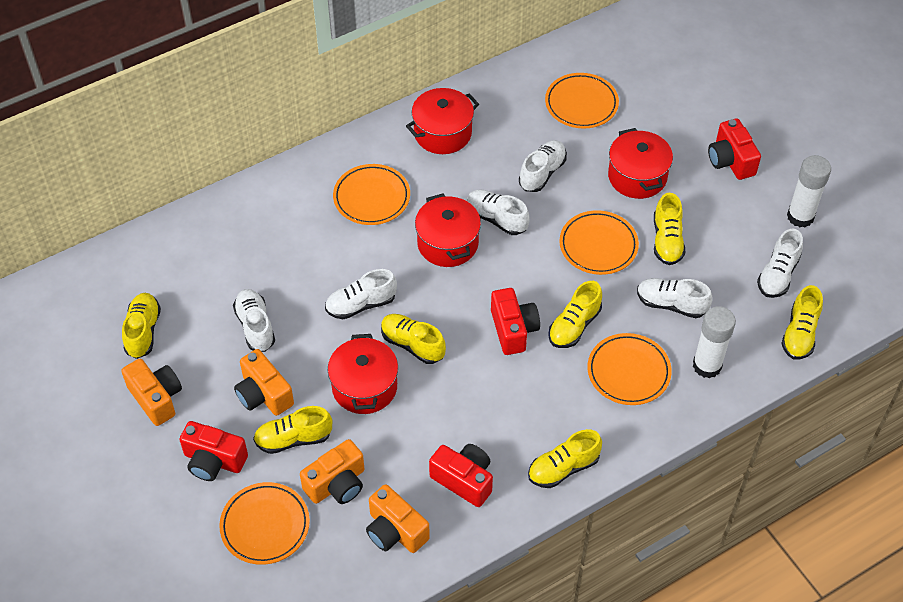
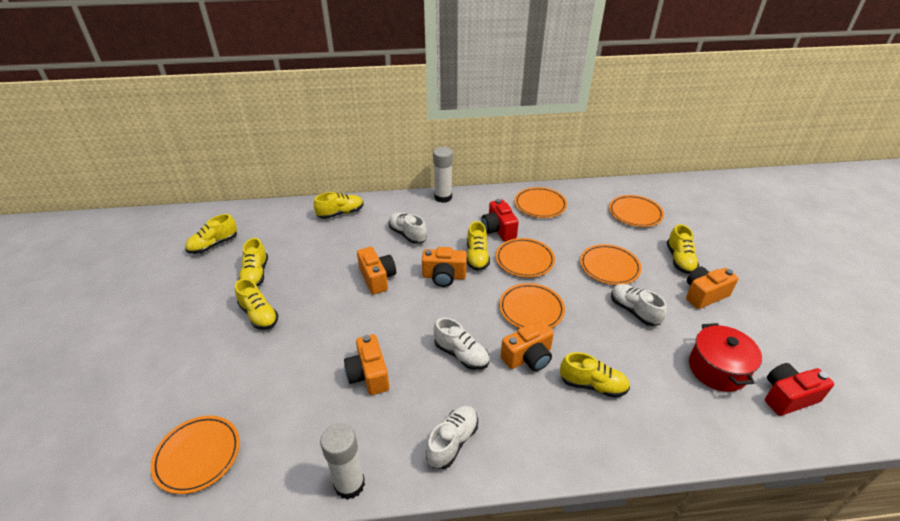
orange camera: [121,359,182,426] [234,349,294,416] [300,439,364,504] [366,484,430,553] = 4 -> [344,334,389,395] [357,247,396,295] [422,247,467,287] [501,321,554,371] [686,267,738,309] = 5
orange plate: [219,482,310,565] [333,164,410,225] [545,73,619,129] [559,210,639,275] [588,333,672,405] = 5 -> [151,416,240,494] [496,238,555,278] [499,283,565,328] [515,187,567,218] [580,244,642,285] [609,195,664,227] = 6
red camera: [179,421,248,481] [429,444,493,507] [491,288,540,355] [708,118,761,180] = 4 -> [482,199,519,241] [765,363,834,416] = 2
red pot: [328,334,398,414] [406,88,479,154] [415,194,481,267] [608,128,673,199] = 4 -> [689,323,762,392] = 1
white shoe: [233,289,275,352] [325,269,397,319] [467,190,530,235] [519,140,567,192] [637,278,712,318] [757,228,803,298] = 6 -> [389,213,427,244] [426,405,478,469] [434,318,489,370] [611,284,667,326] = 4

